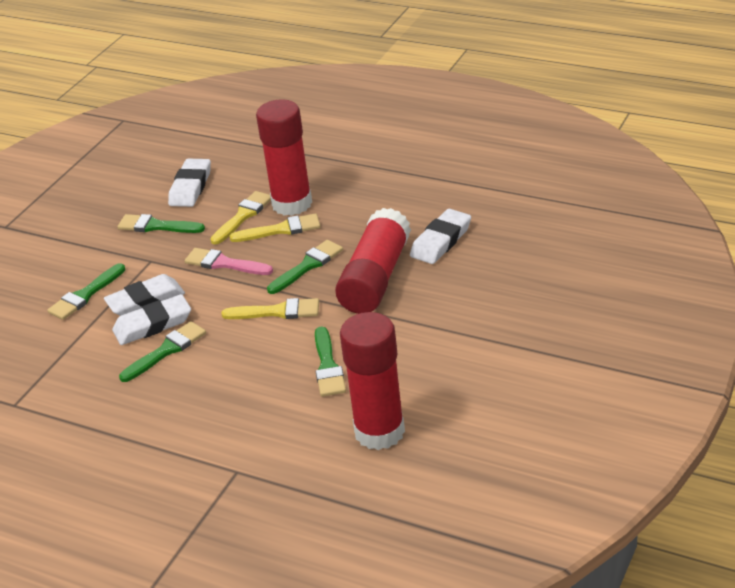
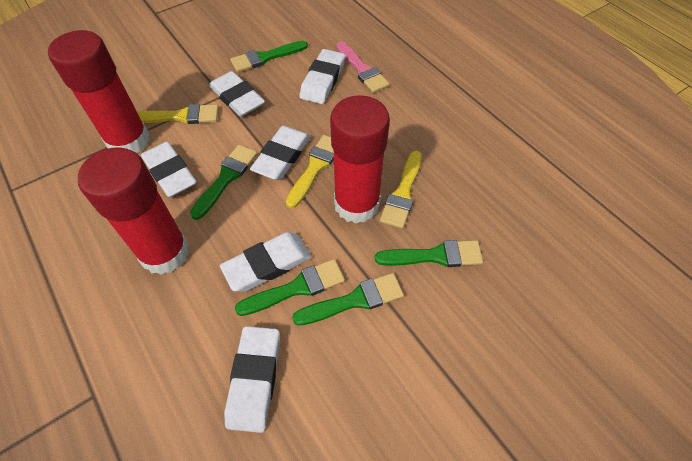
white eraser: [104,274,185,316] [112,294,191,345] [168,159,211,207] [410,209,471,264] = 4 -> [141,142,197,197] [209,71,265,117] [220,232,312,292] [224,326,280,433] [250,126,311,180] [300,49,345,104] = 6

